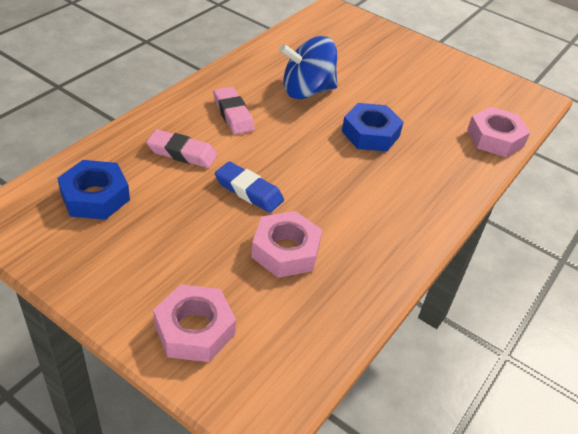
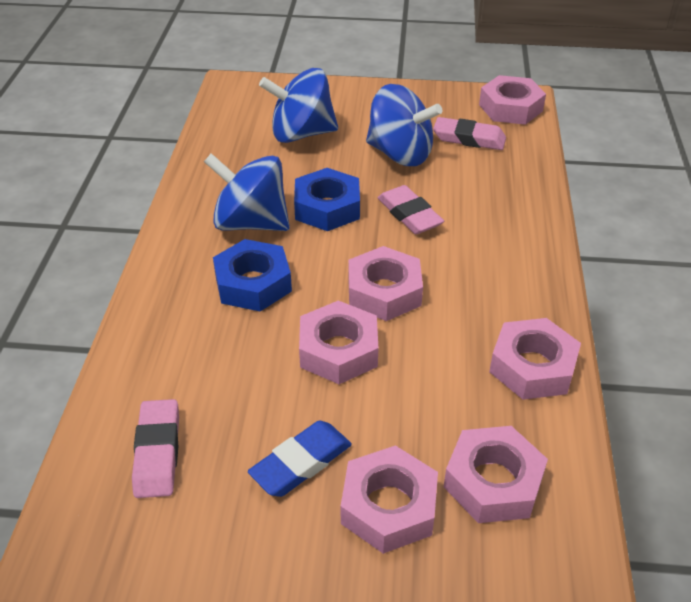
blue spinning top: [279,36,337,99] = 1 -> [204,153,290,231] [259,68,338,143] [366,84,442,166] = 3
pink eraser: [146,129,218,168] [213,87,255,135] = 2 -> [132,399,179,498] [378,185,444,234] [433,117,506,150] = 3
pink nut: [153,284,236,362] [251,211,322,278] [467,107,530,157] = 3 -> [299,300,378,384] [341,445,438,554] [348,246,423,321] [444,426,548,523] [479,75,546,125] [489,318,581,400] = 6

